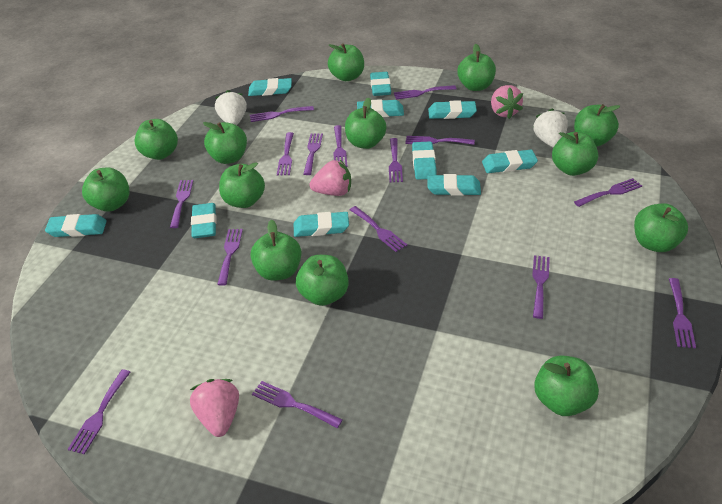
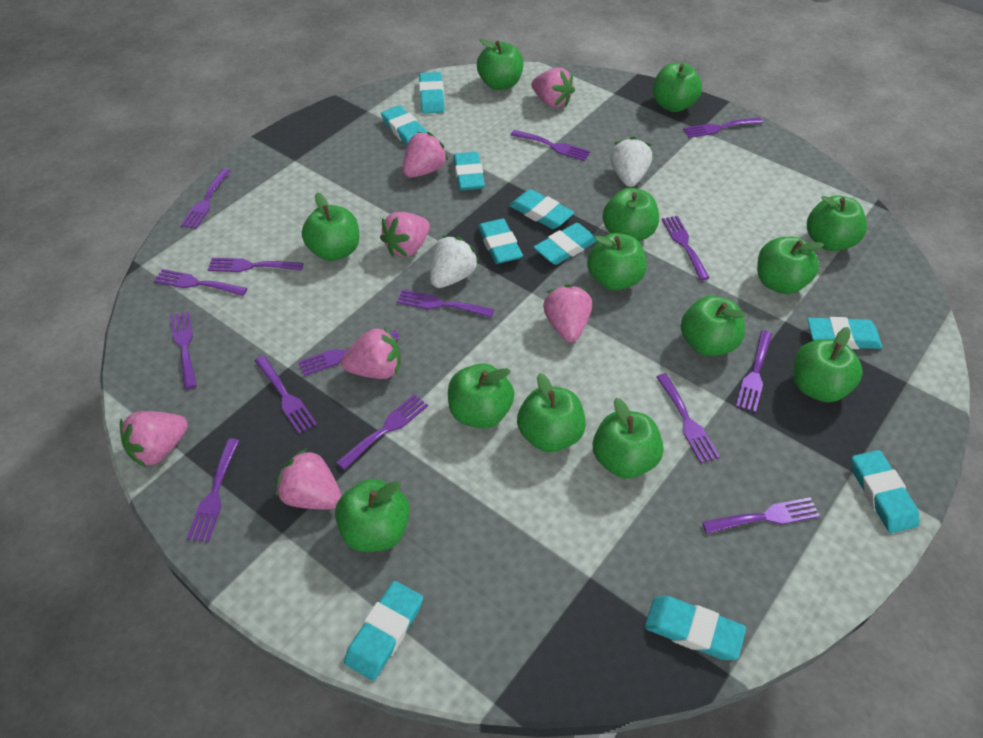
pink strawberry: [190,379,239,437] [309,160,351,196] [491,85,523,119] = 3 -> [120,411,188,468] [276,448,342,509] [341,327,401,379] [380,212,430,257] [402,132,448,177] [531,67,575,108] [543,284,592,342] = 7

